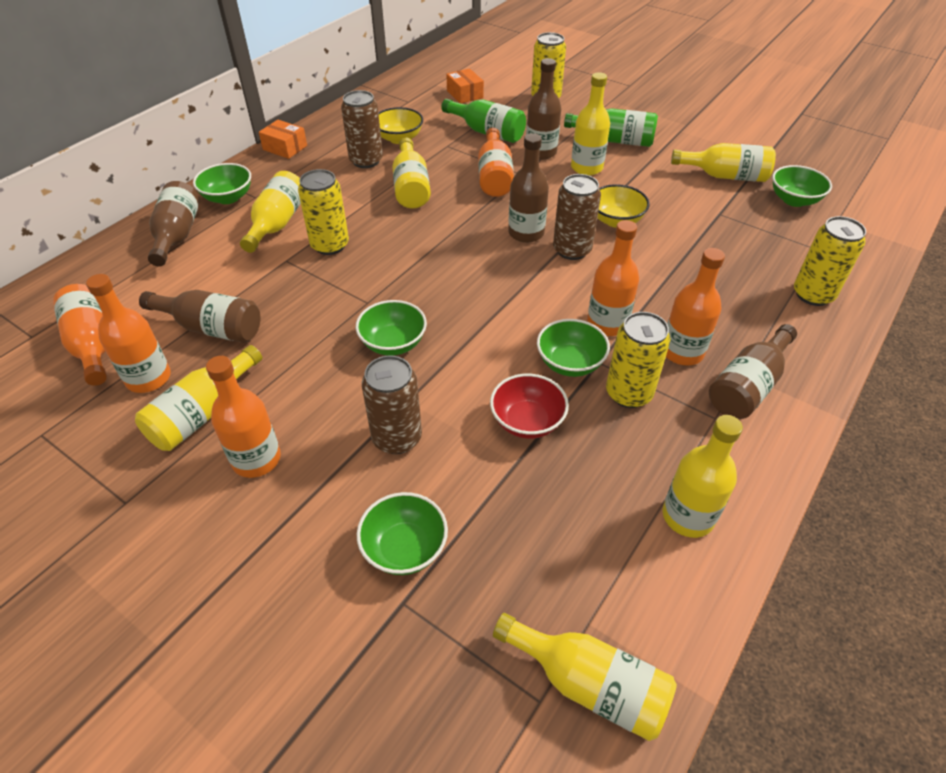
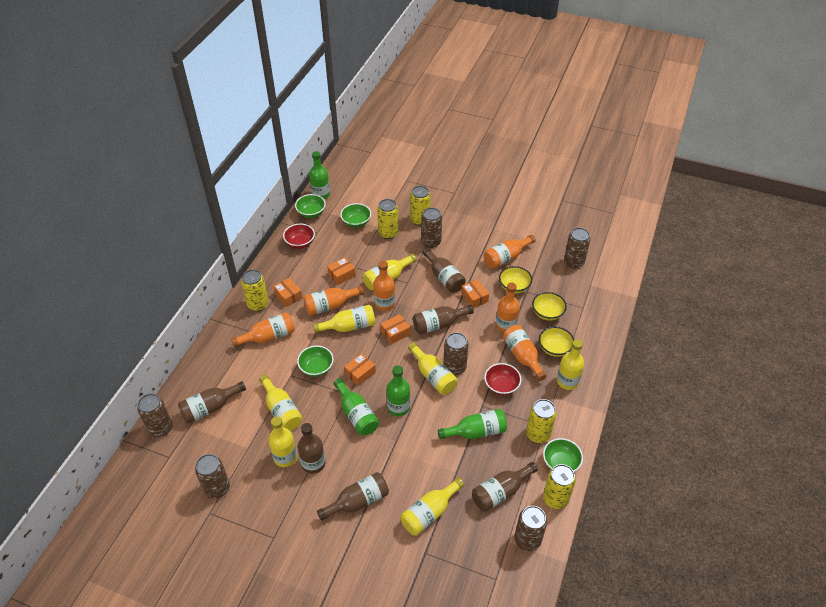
brown bottle: [139,290,260,343] [148,181,200,267] [508,133,549,243] [526,58,561,160] [709,324,797,419] = 5 -> [178,381,246,424] [298,423,325,474] [317,472,389,521] [413,305,474,334] [423,248,466,293] [472,462,538,512] = 6
brown can: [341,90,383,168] [362,355,422,454] [553,174,601,260] = 3 -> [137,393,173,437] [195,454,230,499] [421,208,442,248] [443,332,469,375] [514,506,547,551] [564,228,590,269] = 6
green bottle: [441,99,526,143] [564,108,658,147] = 2 -> [309,151,330,199] [334,378,379,436] [386,366,410,416] [438,409,507,439] = 4
green bowl: [193,163,251,204] [356,300,427,356] [357,492,448,575] [537,319,610,377] [772,165,832,207] = 5 -> [295,194,326,218] [297,346,334,377] [340,203,371,228] [543,438,583,472] = 4
orange box: [259,120,307,159] [446,68,484,103] = 2 -> [273,278,302,307] [327,257,356,285] [344,353,376,386] [381,314,410,344] [461,279,489,308] = 5
red bowl: [490,374,569,439] = 1 -> [283,224,315,249] [484,363,521,395] = 2
yellow bowl: [378,107,423,144] [597,184,650,228] = 2 -> [499,266,532,293] [532,292,567,321] [539,327,574,357] = 3
yellow can: [298,169,349,255] [531,32,566,98] [606,312,670,408] [794,216,866,306] = 4 -> [241,269,269,311] [377,199,399,239] [410,186,431,226] [526,399,557,443] [543,464,576,509] = 5

